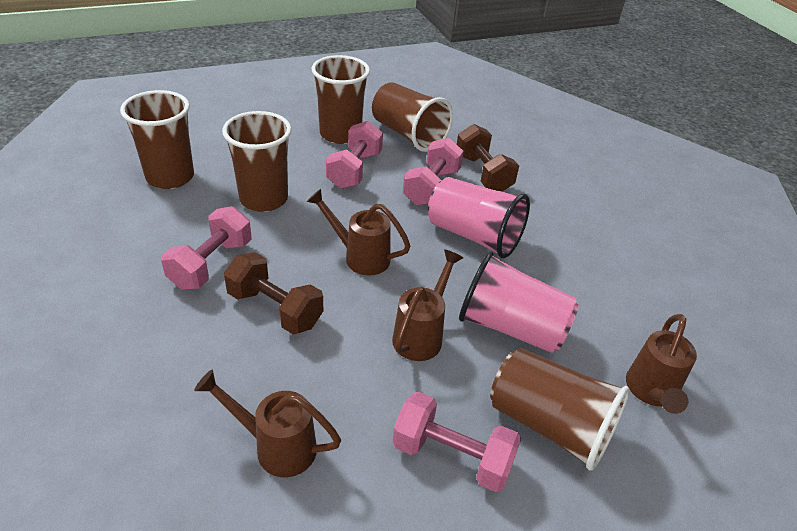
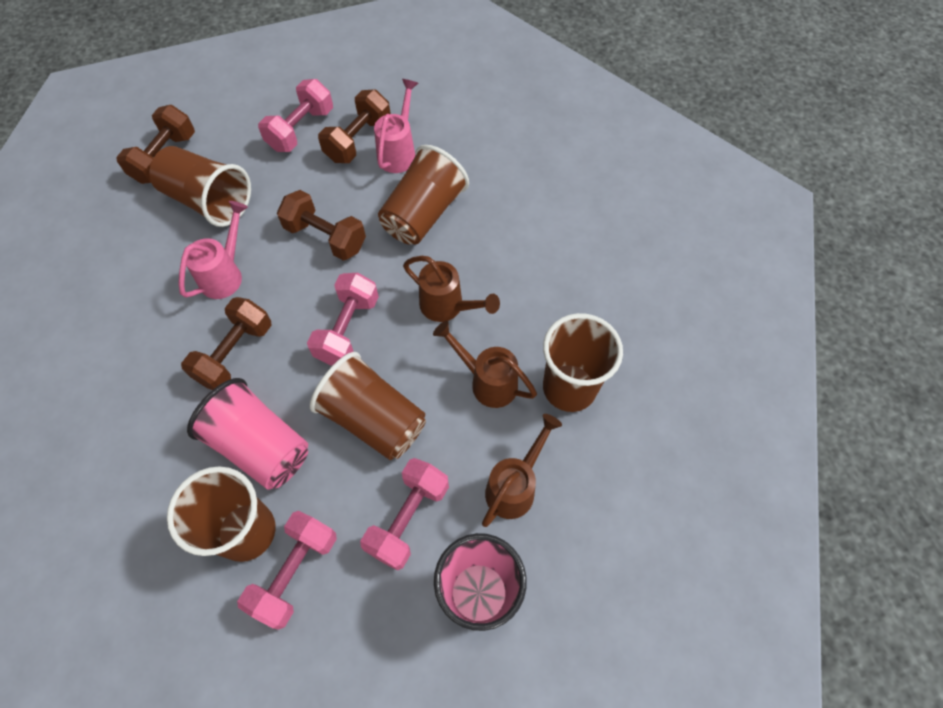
brown dumbbell: [224,252,323,334] [457,124,519,192] = 2 -> [116,105,195,184] [181,297,272,390] [277,190,366,261] [318,89,391,163] = 4
brown watering can: [194,370,341,477] [306,189,410,275] [392,249,463,361] [626,314,697,414] = 4 -> [403,256,500,322] [433,321,537,408] [482,414,562,527] = 3
pink watering can: none = 0 -> [178,201,248,299] [374,79,418,173] = 2

